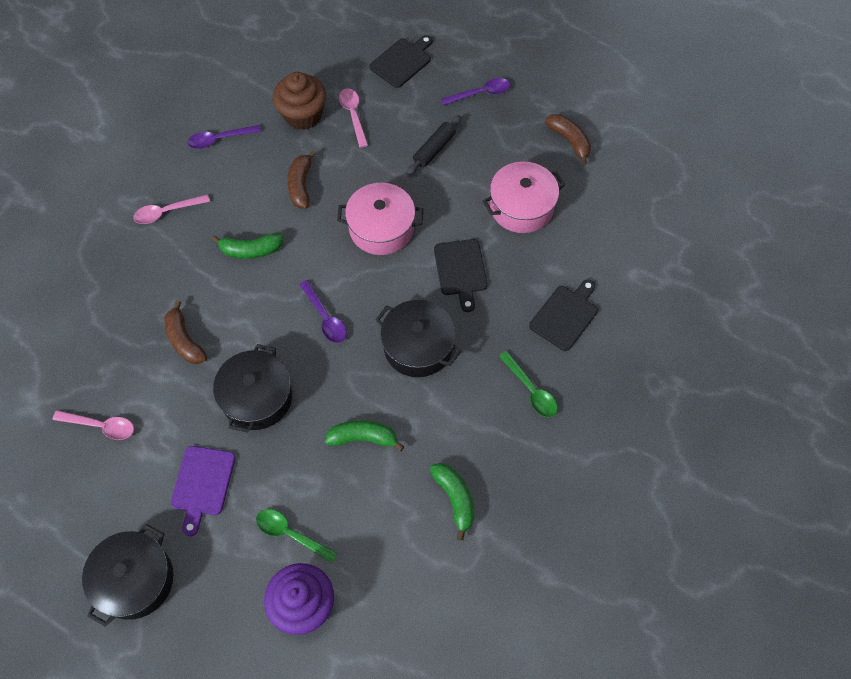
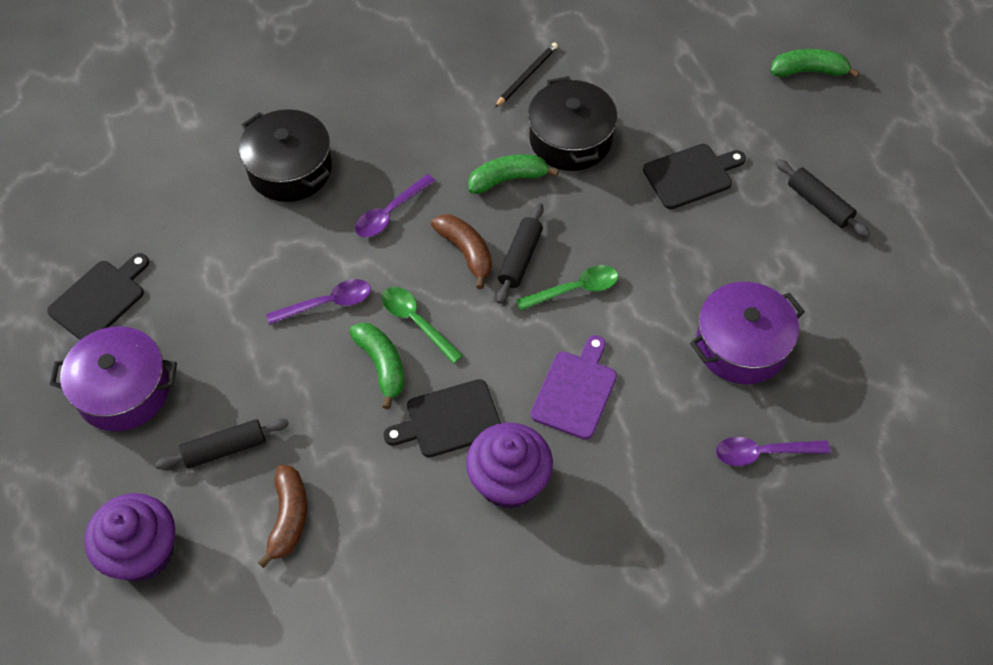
black pencil: none = 0 -> [495,43,558,107] = 1
black pot: [82,524,173,627] [213,344,292,433] [375,300,461,377] = 3 -> [239,109,332,202] [528,76,617,171] = 2
black rolling pin: [407,115,461,175] = 1 -> [155,418,289,470] [497,203,544,304] [776,159,870,237] = 3
brown banana: [164,300,207,364] [287,150,316,209] [545,114,591,166] = 3 -> [257,465,307,568] [431,214,492,289] = 2
brown cupcake: [273,72,326,130] = 1 -> none = 0
pink pot: [337,183,423,255] [483,162,565,233] = 2 -> none = 0
pink spoon: [53,410,134,440] [133,194,210,224] [339,88,368,148] = 3 -> none = 0
purple cupcake: [264,563,334,635] = 1 -> [85,493,175,582] [466,423,553,509] = 2
purple pot: none = 0 -> [50,326,177,431] [690,282,805,384] = 2

